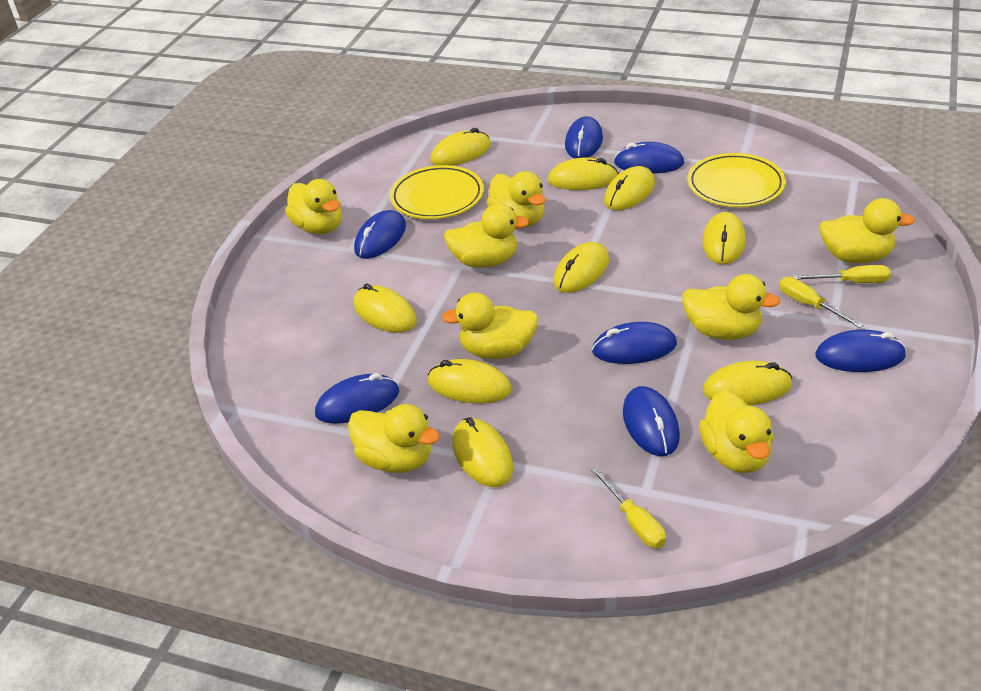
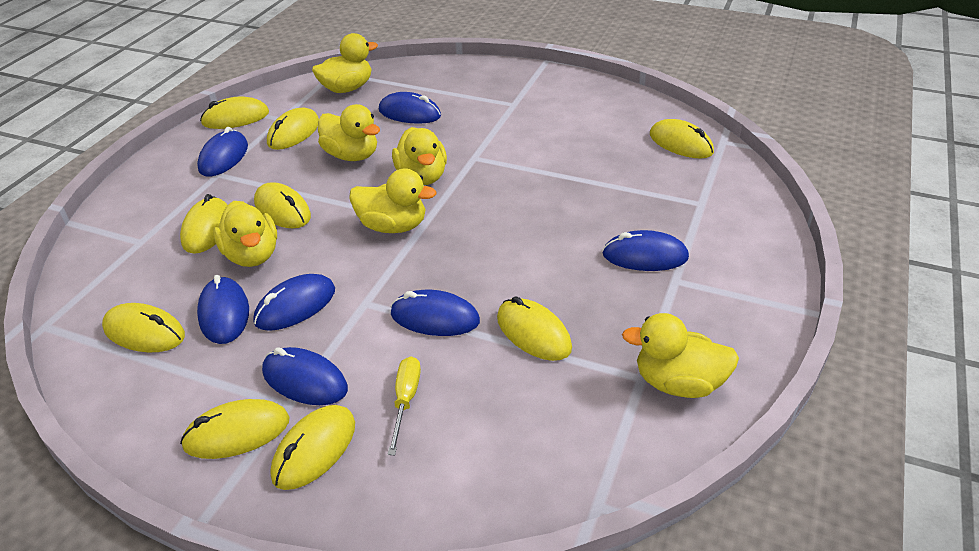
yellow duck: [285,179,342,234] [348,404,440,473] [442,292,538,359] [444,203,530,268] [487,171,546,227] [682,274,780,340] [699,390,773,473] [819,198,915,263] = 8 -> [213,201,277,267] [312,33,378,93] [318,104,380,161] [349,169,437,233] [392,127,447,185] [622,313,739,398] = 6
yellow plate: [390,165,484,219] [687,153,786,207] = 2 -> none = 0
yellow screwdriver: [591,467,666,548] [779,277,863,328] [793,265,891,283] = 3 -> [388,356,421,455] = 1

